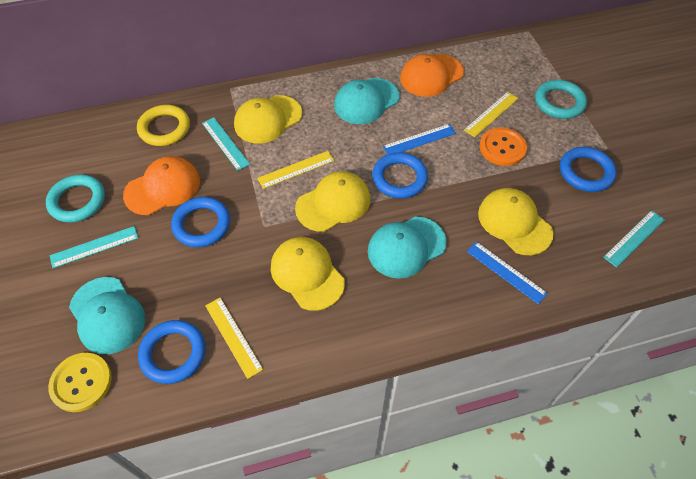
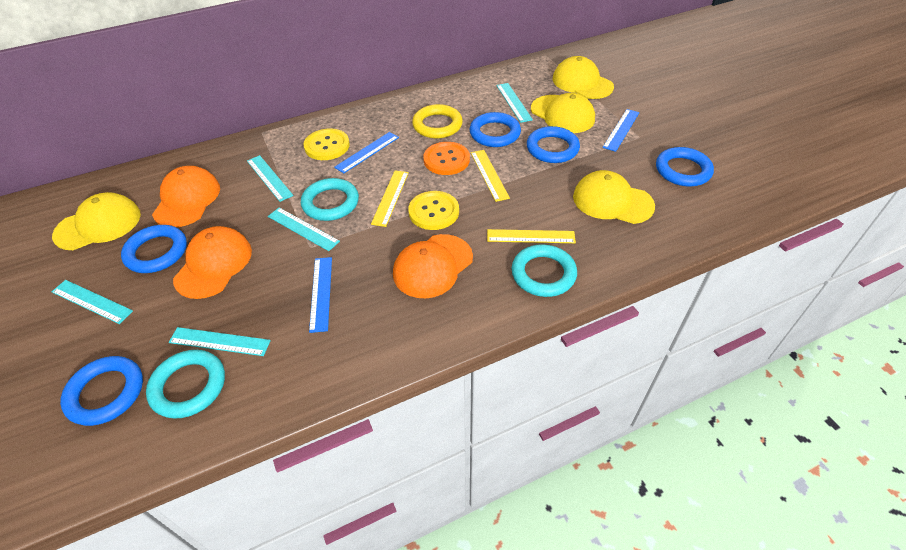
blue ring: [138,320,206,384] [171,197,230,247] [372,153,428,198] [560,147,616,192] = 4 -> [60,356,143,426] [121,225,187,273] [470,112,521,147] [527,126,580,163] [656,147,714,187] = 5
blue ruler: [383,124,456,155] [467,241,548,304] = 2 -> [309,257,332,333] [334,132,399,173] [602,109,639,152] = 3
orange cap: [123,156,200,215] [400,54,464,97] = 2 -> [152,166,220,227] [173,226,252,299] [393,234,473,298] = 3
turquoise cap: [69,277,145,354] [334,78,399,124] [368,217,447,278] = 3 -> none = 0
turquoise ring: [46,174,105,223] [535,80,587,119] = 2 -> [146,350,225,419] [301,178,359,221] [512,244,577,297] = 3
turquoise ruler: [50,226,138,268] [202,117,250,171] [603,210,665,268] = 3 -> [52,280,133,324] [169,327,271,356] [247,155,293,202] [268,208,340,251] [496,83,533,123] = 5
yellow button: [48,353,112,412] = 1 -> [303,128,350,160] [408,191,459,230] = 2

